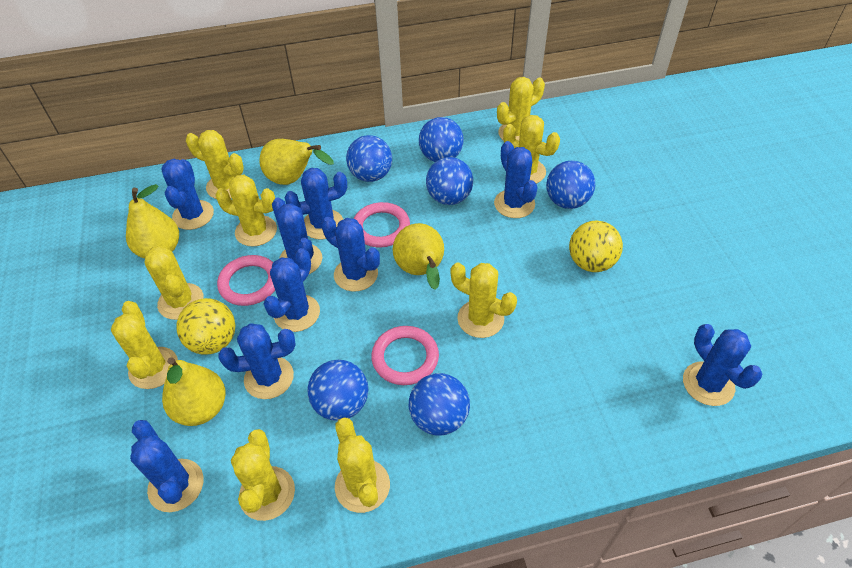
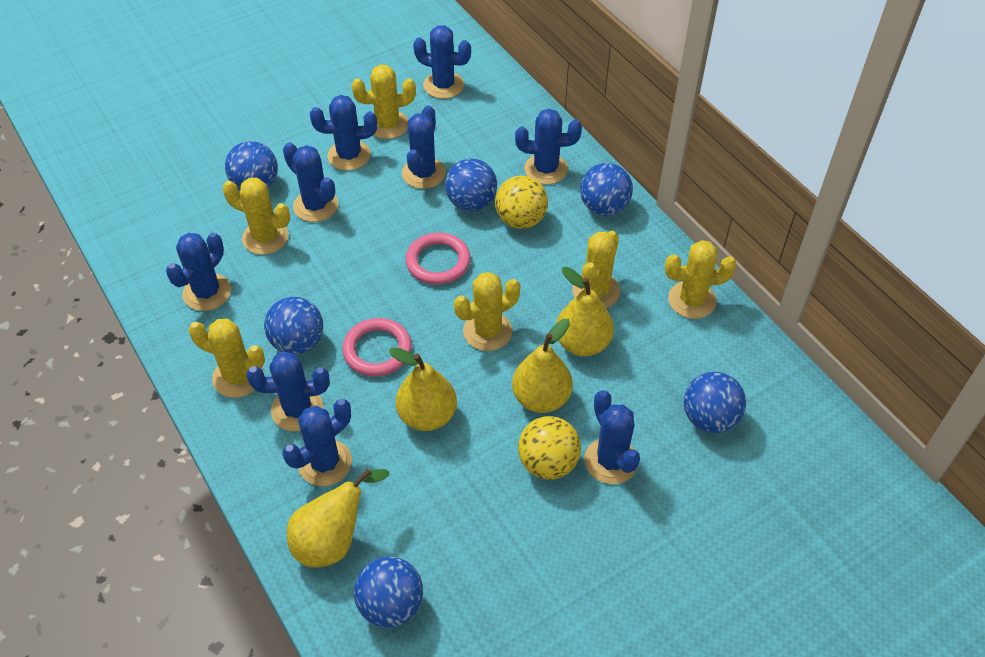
pink ring: [217,255,275,306] [354,202,410,248] [371,326,439,385] = 3 -> [342,318,412,377] [406,232,471,285] = 2
yellow cactus: [111,301,178,389] [145,246,204,320] [186,130,244,199] [215,175,277,247] [231,429,295,521] [335,417,390,513] [450,262,517,338] [497,77,545,141] [503,115,560,184] = 9 -> [189,319,265,398] [222,178,290,255] [352,64,416,139] [454,272,520,351] [572,231,620,308] [665,240,737,319] = 6

